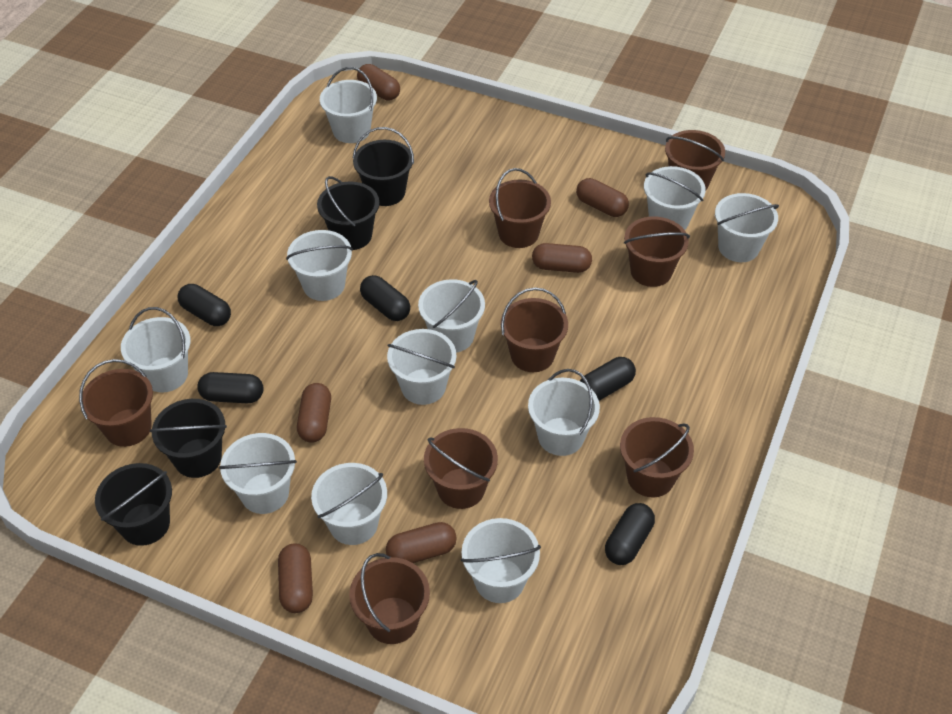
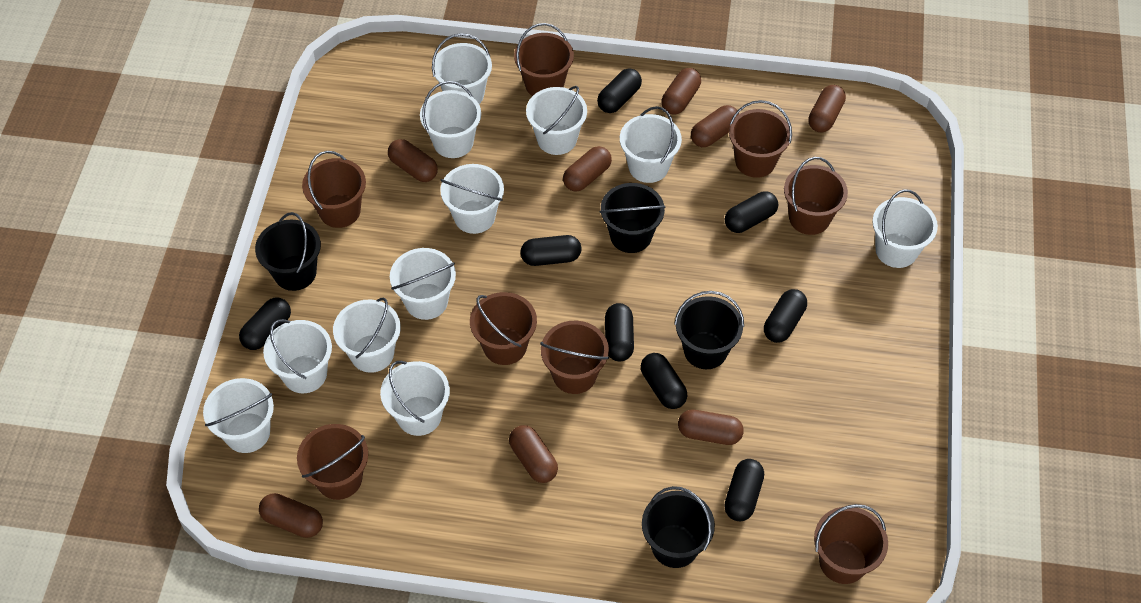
black capsule: [178,284,231,326] [197,372,263,403] [360,275,410,321] [580,357,636,401] [605,503,655,565] = 5 -> [239,298,291,350] [520,235,581,266] [597,68,642,113] [605,303,634,361] [641,353,687,409] [724,459,764,521] [725,191,778,233] [764,289,807,343] = 8
brown capsule: [278,543,313,613] [297,383,331,443] [357,64,400,100] [386,522,457,563] [532,243,592,273] [576,178,629,217] = 6 -> [259,493,323,538] [388,139,438,182] [509,425,558,483] [563,146,612,192] [662,68,701,115] [678,410,744,445] [691,105,739,147] [808,85,846,132] = 8

